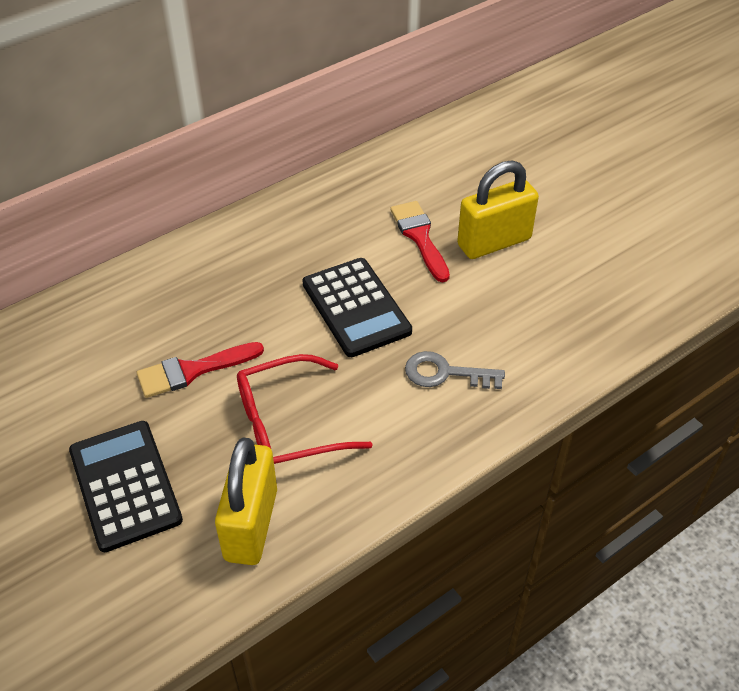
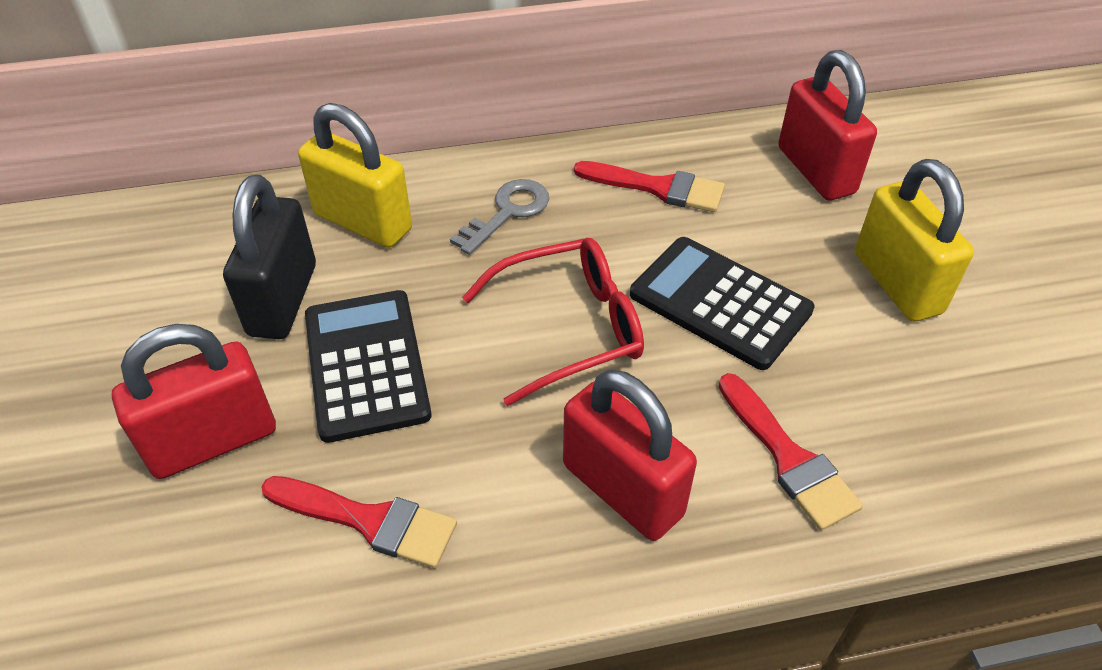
black padlock: none = 0 -> [223,174,316,339] = 1
red brush: [137,342,264,398] [390,201,450,282] = 2 -> [261,476,457,568] [574,161,725,212] [719,373,863,531] = 3
red padlock: none = 0 -> [112,324,276,479] [563,369,697,541] [778,50,877,201] = 3

